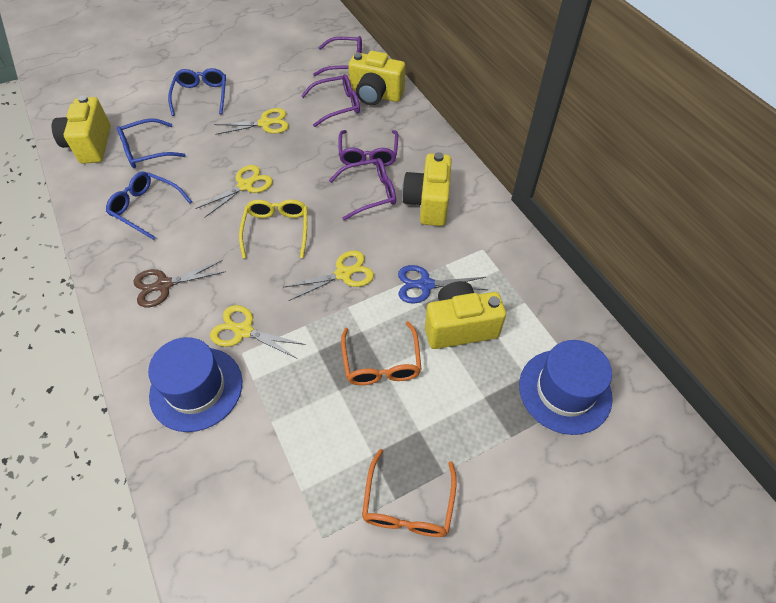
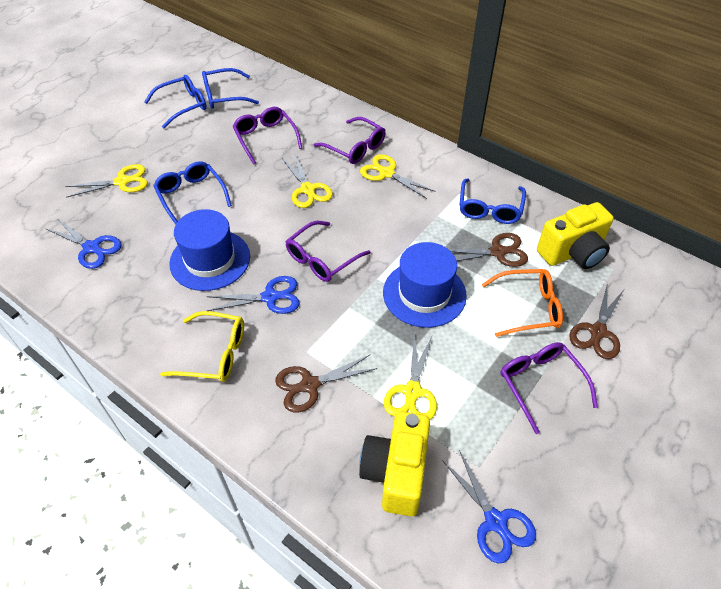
blue glasses: [106,172,192,240] [117,118,185,168] [168,68,226,116] = 3 -> [144,75,207,129] [153,161,232,224] [202,68,259,109] [459,178,526,224] = 4
blue scissors: [398,265,488,304] = 1 -> [45,219,122,269] [206,276,300,314] [442,450,536,563] = 3
brown scissors: [133,260,226,307] = 1 -> [275,354,378,413] [450,233,528,267] [569,283,624,359] = 3
orange glasses: [341,321,421,385] [362,449,457,537] = 2 -> [482,269,563,337] = 1
yellow camera: [52,95,111,164] [348,51,405,105] [402,152,452,226] [425,281,506,349] = 4 -> [359,411,430,516] [537,202,614,269] = 2

